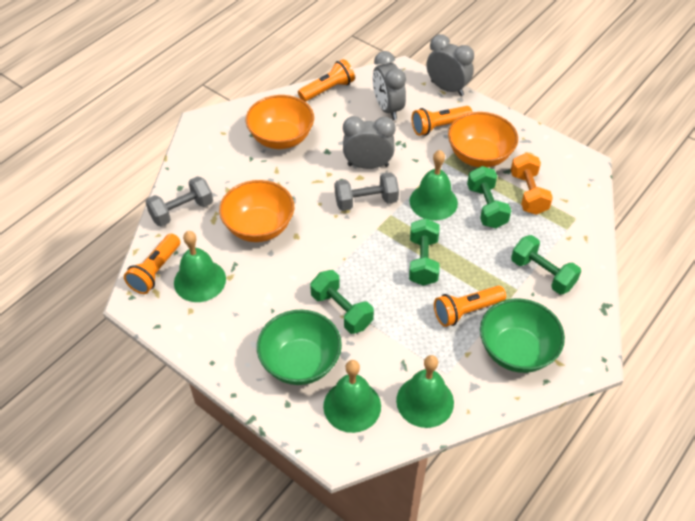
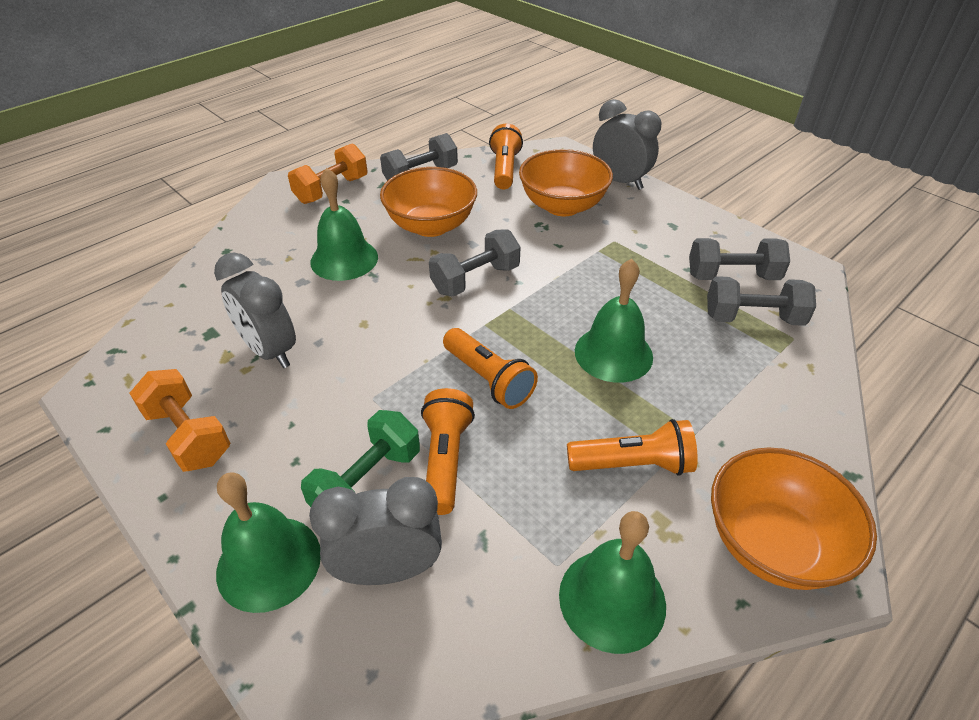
green bowl: [257,310,342,385] [480,298,565,373] = 2 -> none = 0
green dumbbell: [310,270,374,334] [409,218,440,286] [467,166,511,228] [511,235,581,295] = 4 -> [301,410,420,507] = 1
grey dumbbell: [146,176,213,227] [335,172,399,211] = 2 -> [380,133,458,181] [429,229,521,296] [689,238,790,280] [707,276,816,326] = 4
orange dumbbell: [511,153,553,215] = 1 -> [129,369,231,472] [288,143,368,204] = 2

